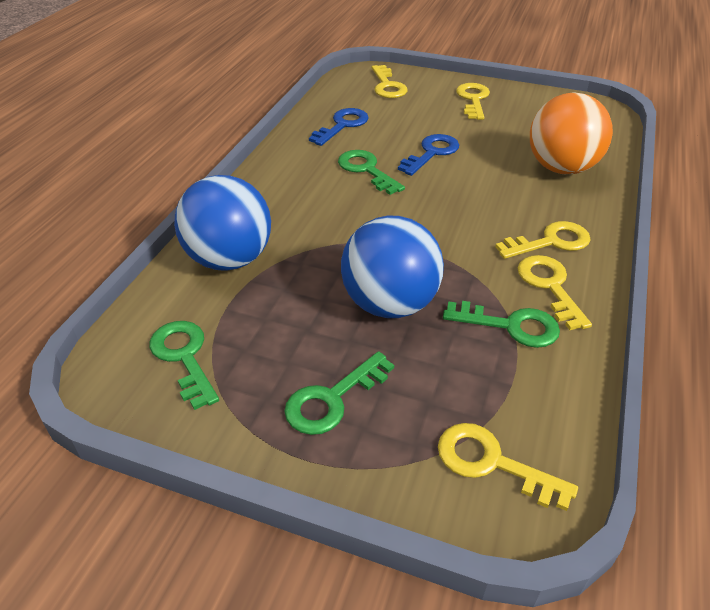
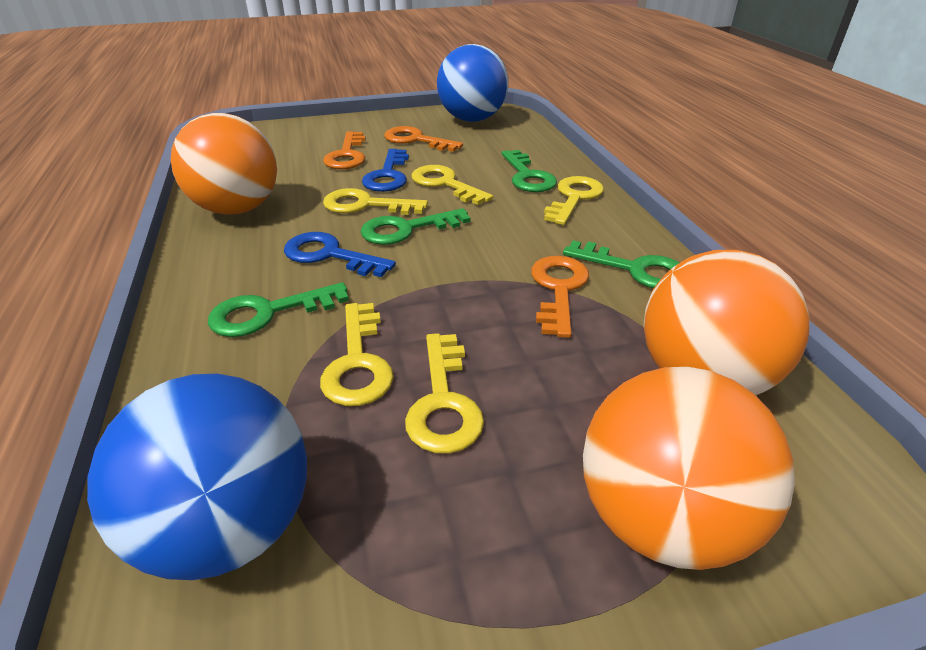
orange ball: [530,93,613,174] = 1 -> [171,113,277,215] [583,367,795,570] [644,250,810,395] = 3
orange key: none = 0 -> [323,131,366,169] [384,126,463,152] [531,256,589,338] = 3

